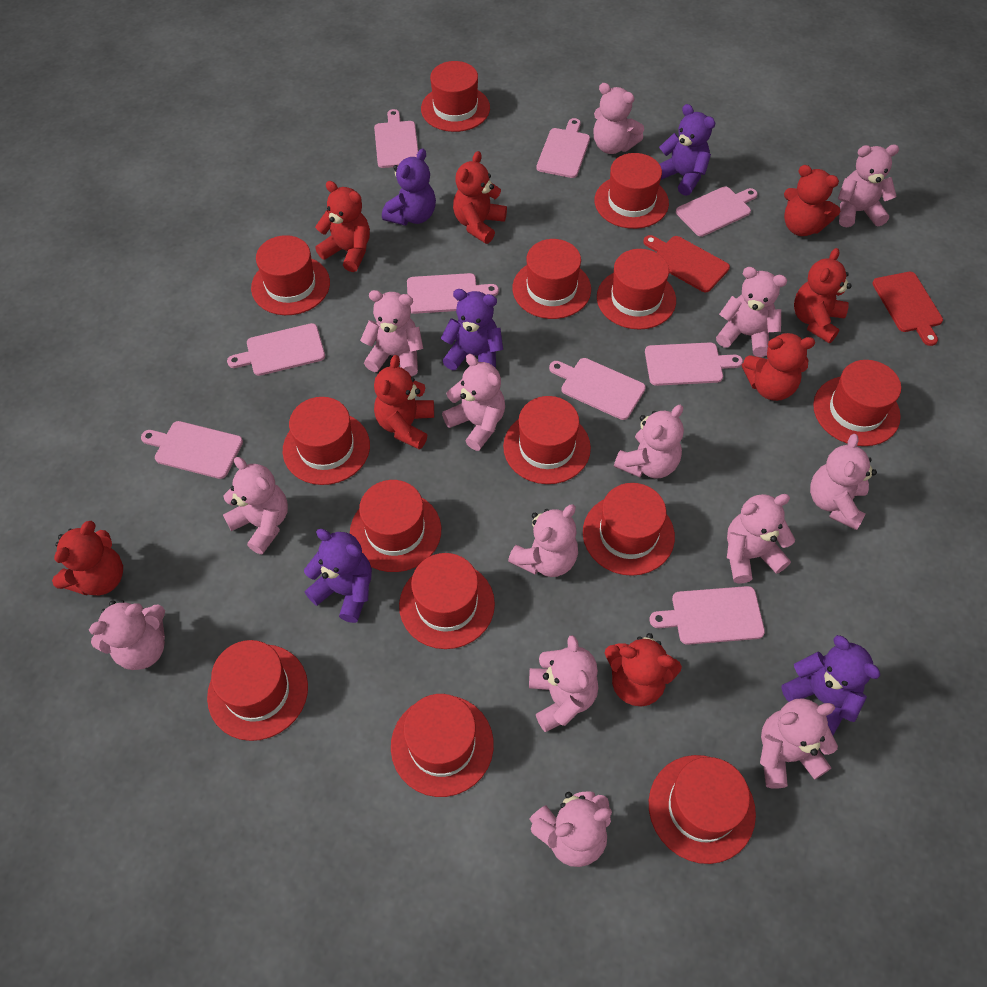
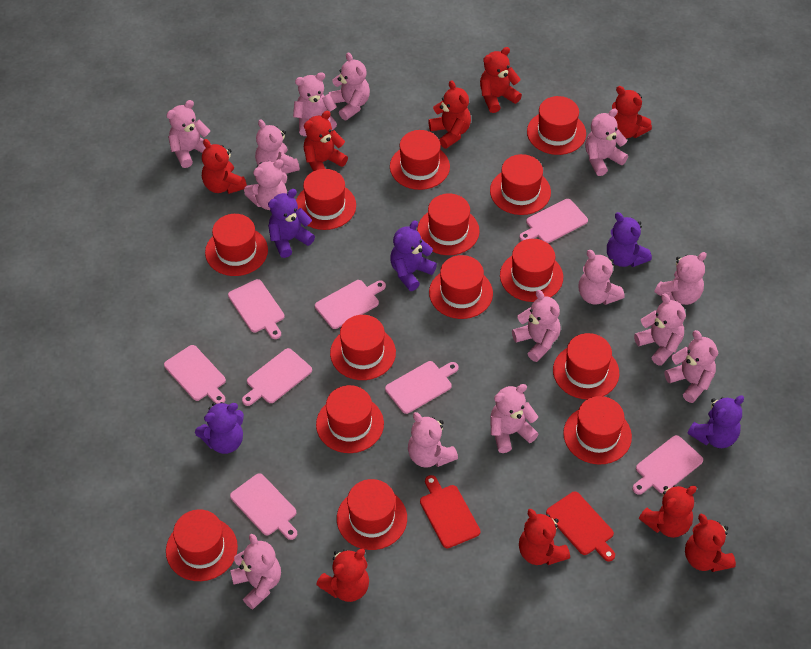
pink cutting board: [141,421,243,479] [227,323,325,376] [374,109,418,168] [407,273,499,314] [536,118,590,178] [549,358,646,420] [645,342,743,386] [649,586,765,645] [676,186,758,237] = 9 -> [164,345,226,404] [228,279,284,339] [230,473,297,540] [242,348,312,406] [315,280,386,329] [385,361,459,414] [520,199,588,243] [632,435,703,495] = 8
red teddy bear: [52,521,123,595] [315,181,370,272] [374,355,434,449] [453,151,507,244] [605,633,682,707] [742,332,815,401] [784,165,840,236] [794,248,852,343] = 8 -> [202,139,247,194] [304,111,348,171] [316,549,369,602] [428,80,471,149] [480,47,522,113] [519,509,570,565] [612,86,652,139] [639,485,697,538] [685,514,736,572] = 9

